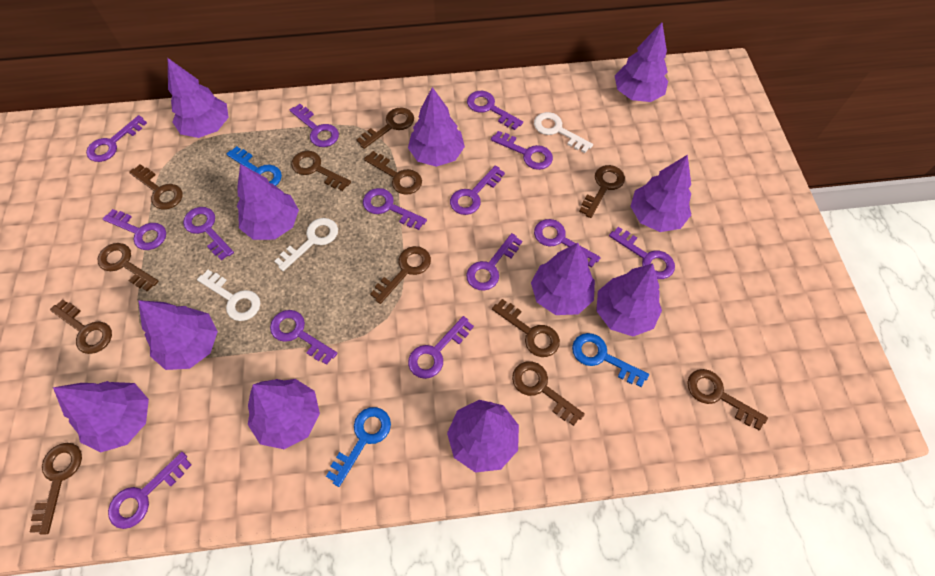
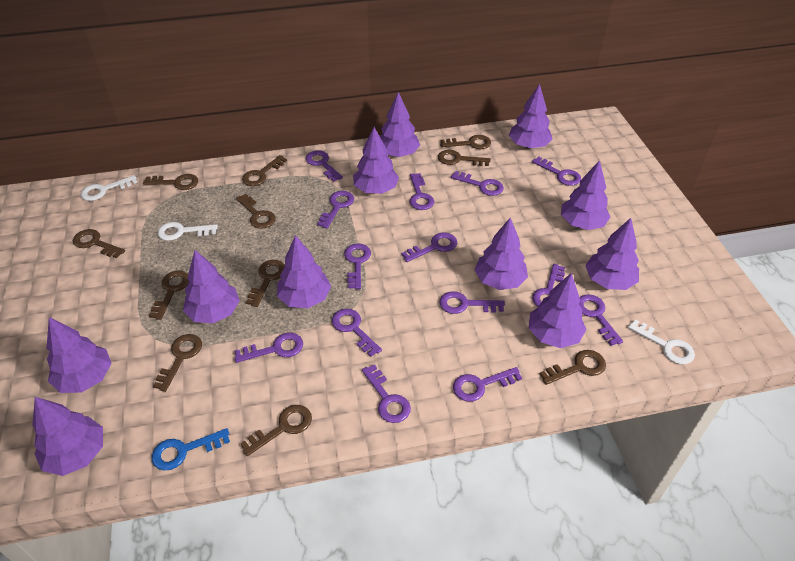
blue key: [227,146,282,186] [326,407,391,487] [572,333,649,387] = 3 -> [152,428,230,470] = 1
brown key: [30,443,82,535] [50,299,112,354] [97,243,159,292] [129,164,183,210] [291,151,351,191] [356,107,414,149] [364,151,422,195] [370,246,431,304] [492,299,560,357] [512,361,585,426] [579,165,625,218] [687,369,768,430] = 12 -> [73,229,125,258] [143,174,198,190] [149,271,189,320] [153,334,202,392] [236,194,276,229] [241,405,312,456] [242,155,287,186] [246,260,285,307] [438,150,491,166] [440,135,491,149] [540,350,606,385] = 11

